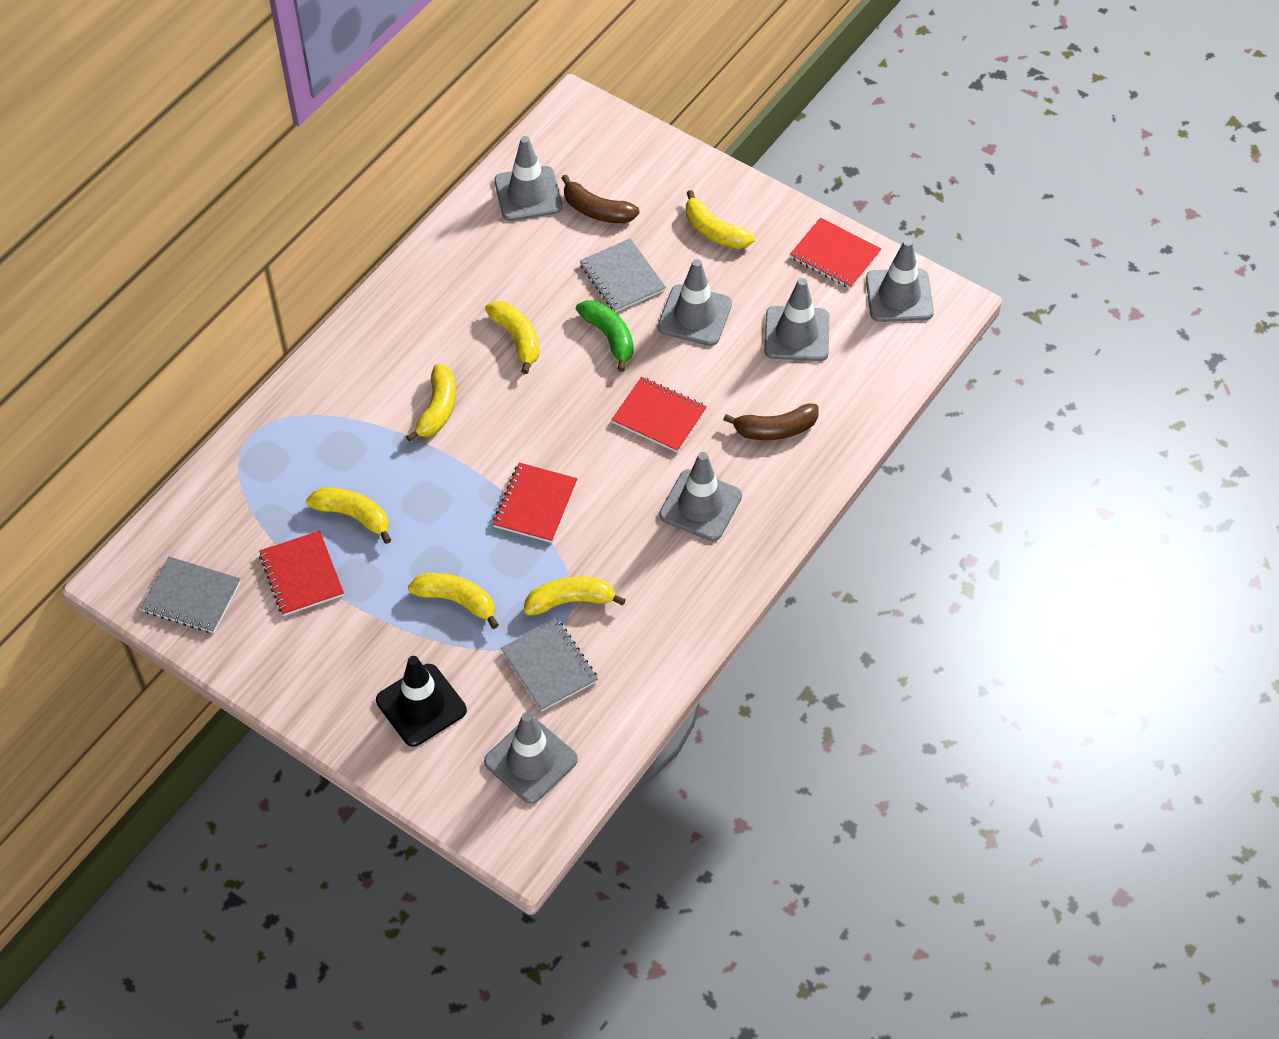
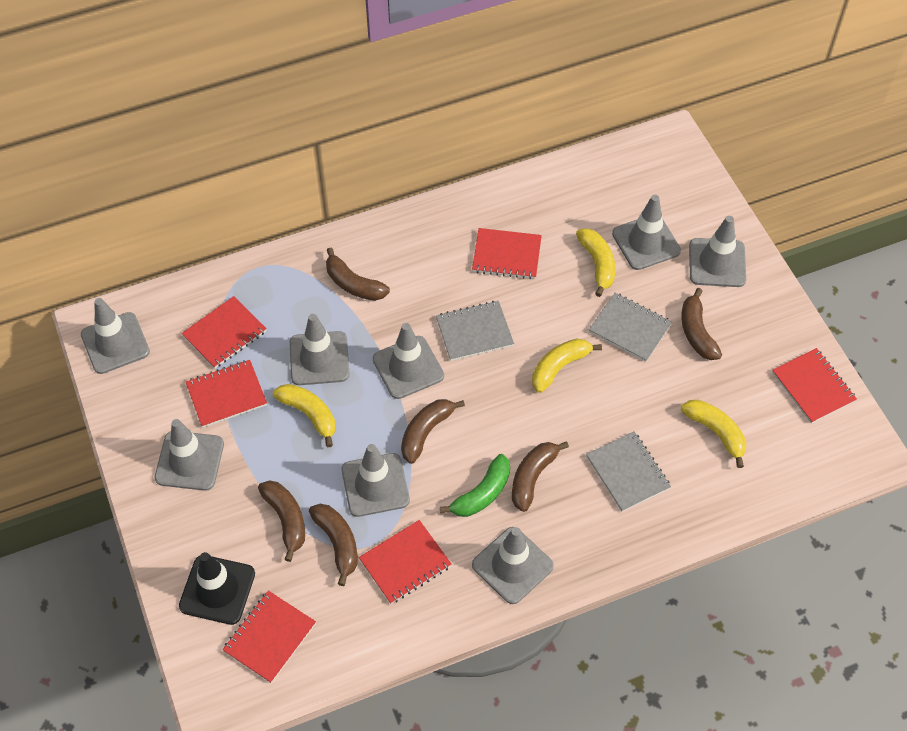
brown banana: [561,175,640,223] [723,404,819,440] = 2 -> [258,480,305,562] [309,504,358,586] [326,248,390,301] [401,399,465,464] [512,441,569,512] [681,288,722,360] = 6
grey traffic cone: [484,712,578,804] [494,136,563,221] [658,259,732,346] [659,452,742,541] [764,278,829,361] [866,239,934,322] = 6 -> [81,298,150,374] [155,419,224,491] [290,314,349,385] [342,444,410,517] [373,323,444,399] [472,527,554,604] [612,195,681,270] [689,216,746,287] = 8
red notebook: [259,531,344,616] [493,463,578,543] [611,377,707,453] [790,217,881,289] = 4 -> [182,296,267,368] [186,360,267,427] [222,591,316,683] [359,520,452,604] [472,228,542,279] [772,348,857,424] = 6
yellow banana: [306,488,391,544] [406,364,456,442] [408,573,499,629] [485,301,539,374] [524,577,626,615] [686,190,755,249] = 6 -> [273,384,336,447] [532,339,602,393] [576,228,615,297] [681,400,746,468] = 4

